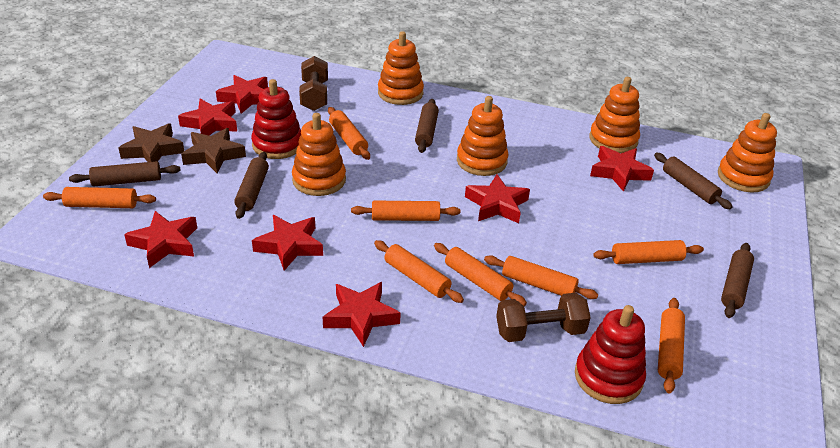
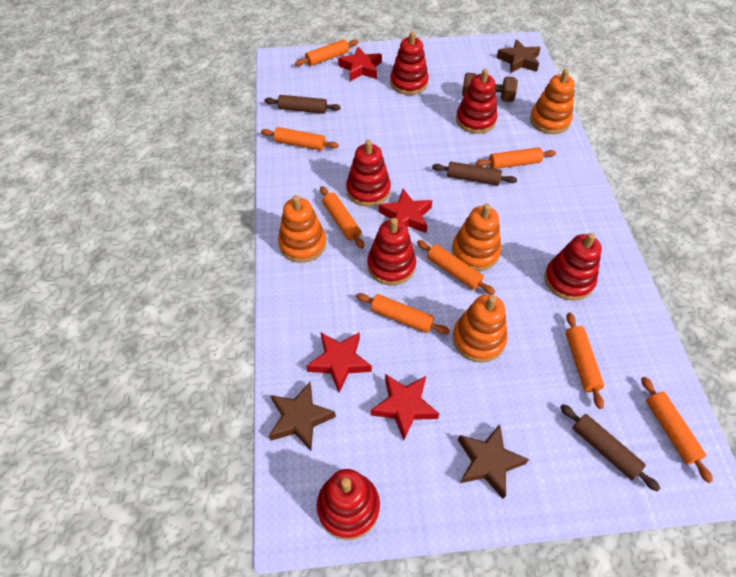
brown dumbbell: [299,56,328,111] [496,293,591,342] = 2 -> [462,73,518,102] = 1
brown rolling pin: [69,161,181,186] [234,152,269,219] [415,99,439,153] [654,153,733,209] [721,243,754,318] = 5 -> [264,95,341,114] [432,162,517,185] [560,404,660,492] = 3
brown star: [119,123,184,162] [181,128,246,173] = 2 -> [269,382,336,451] [458,424,529,499] [497,39,541,73] = 3
orange stacking toy: [292,113,346,196] [378,31,424,105] [457,96,508,176] [589,77,640,153] [718,113,777,192] = 5 -> [278,195,326,263] [452,204,501,271] [453,294,507,363] [530,69,575,134] = 4
red stacking toy: [251,79,301,159] [575,305,646,404] = 2 -> [317,469,380,540] [346,140,391,207] [367,218,416,285] [390,31,429,95] [456,69,498,134] [544,233,602,301] = 6
red star: [124,211,197,268] [178,99,237,135] [216,75,268,114] [252,215,323,271] [323,282,401,347] [465,174,530,223] [590,146,654,192] = 7 -> [306,332,372,393] [338,47,382,81] [371,374,439,440] [379,189,433,233] = 4

